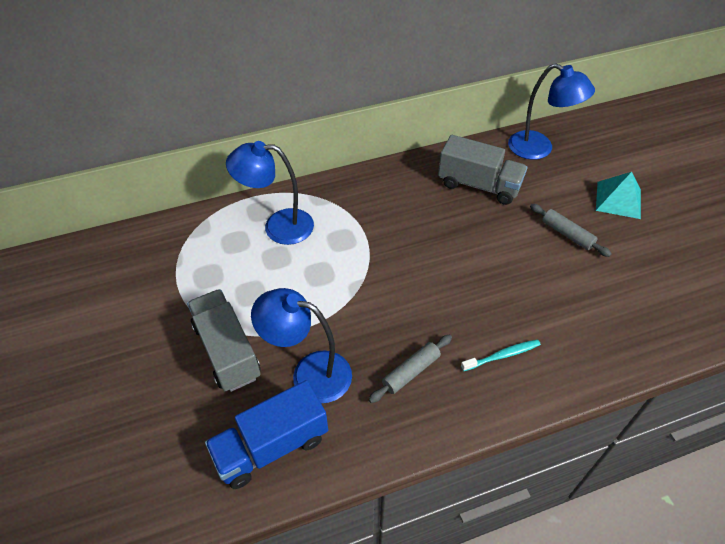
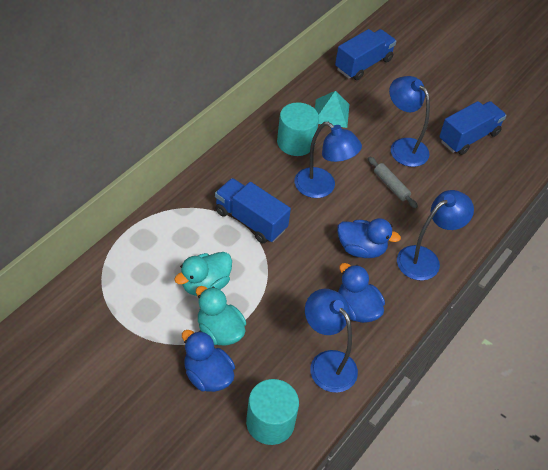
blue duck: none = 0 -> [182,330,235,392] [337,218,401,258] [338,263,385,323] = 3
blue lamp: [226,141,314,245] [251,288,352,403] [508,63,595,160] = 3 -> [295,122,362,198] [305,289,358,393] [389,76,430,167] [397,190,474,281] = 4
blue truck: [205,380,328,489] = 1 -> [215,178,291,243] [335,29,396,80] [439,101,506,155] = 3
grey rolling pin: [368,335,452,403] [530,204,612,257] = 2 -> [368,156,418,209] = 1
grey truck: [187,289,261,392] [438,135,528,205] = 2 -> none = 0
turquoise cylinder: none = 0 -> [246,379,299,445] [277,102,319,156] = 2
turquoise duck: none = 0 -> [174,252,232,296] [196,286,246,346] = 2
turquoise toothbrush: [461,339,541,371] = 1 -> none = 0

